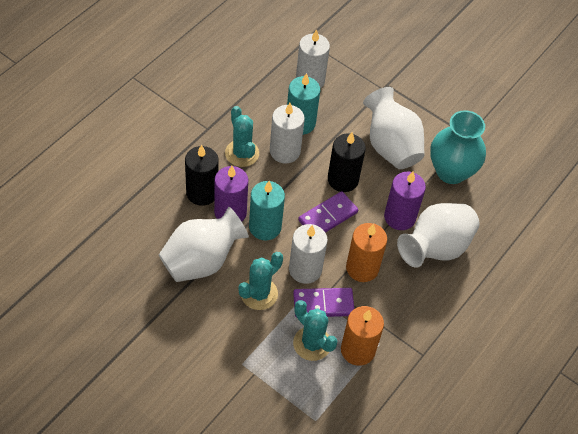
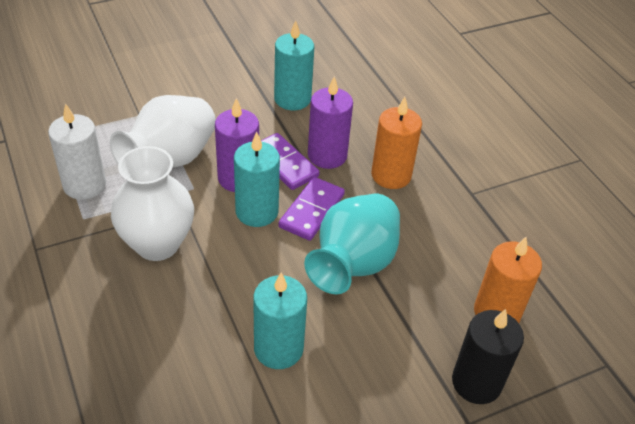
black candle: [185,145,219,206] [328,132,366,192] = 2 -> [452,309,524,404] = 1
turquoise cactus: [225,106,259,167] [238,252,283,310] [293,300,338,361] = 3 -> none = 0
turquoise candle: [249,181,285,240] [287,73,320,135] = 2 -> [234,132,280,227] [253,273,307,369] [274,20,314,110] = 3
white candle: [270,103,305,163] [289,224,328,284] [296,29,330,89] = 3 -> [48,103,106,200] = 1
white vase: [159,207,249,282] [363,87,425,169] [397,203,479,268] = 3 -> [110,95,216,167] [111,146,194,261] = 2

